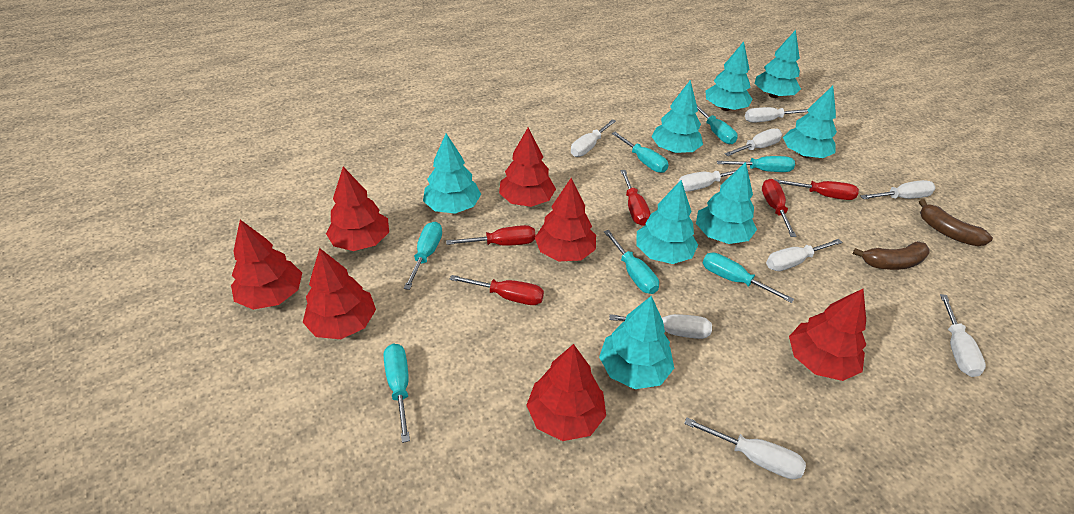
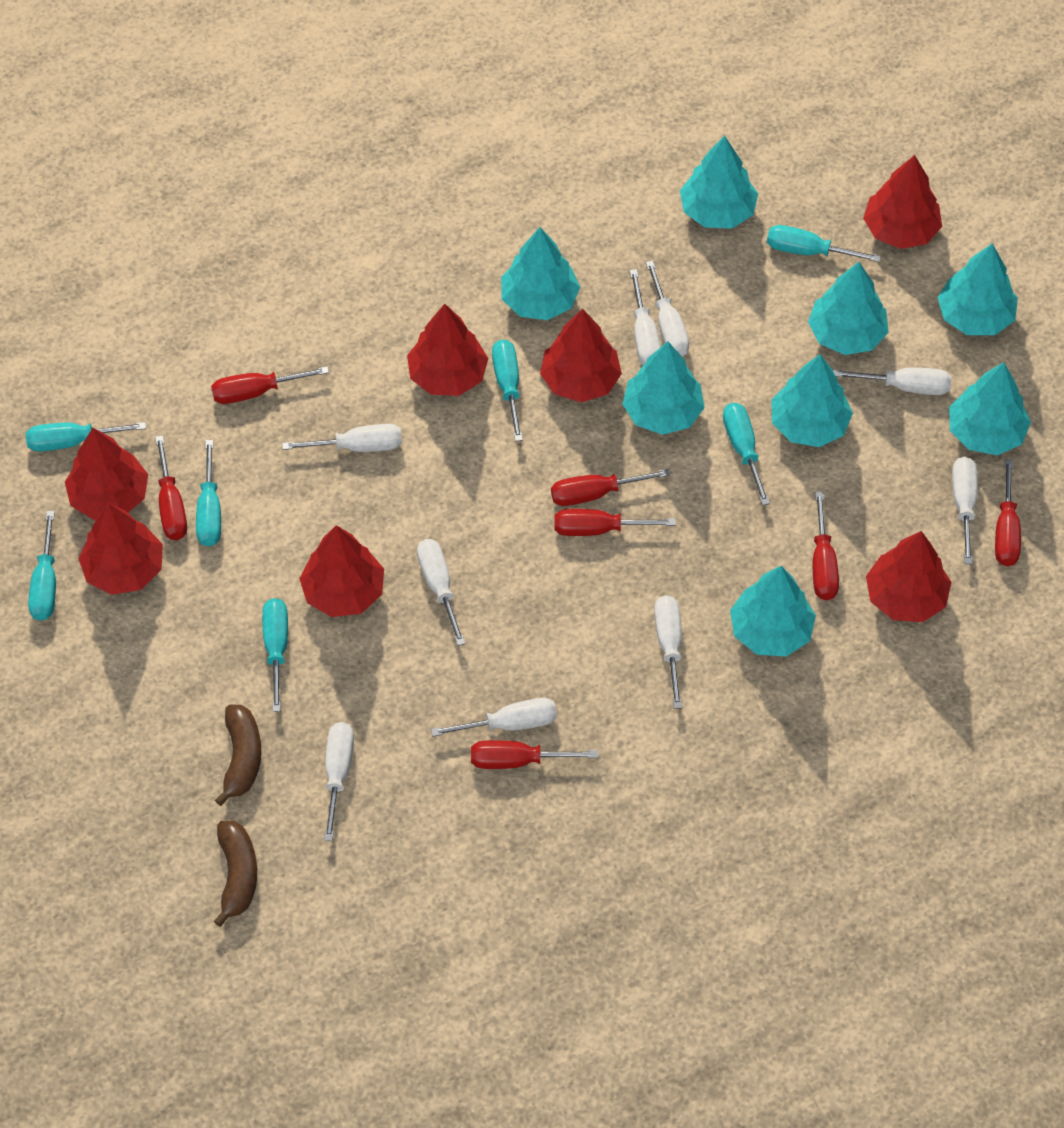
red screwdriver: [446,225,536,246] [450,275,544,305] [620,170,651,226] [762,179,796,237] [774,179,859,200] = 5 -> [155,435,187,540] [211,366,329,404] [471,740,598,769] [551,469,670,506] [555,509,676,536] [813,491,839,600] [995,459,1021,566] = 7

